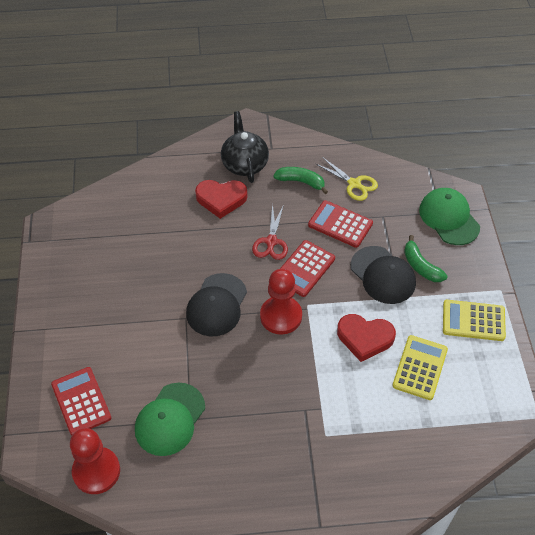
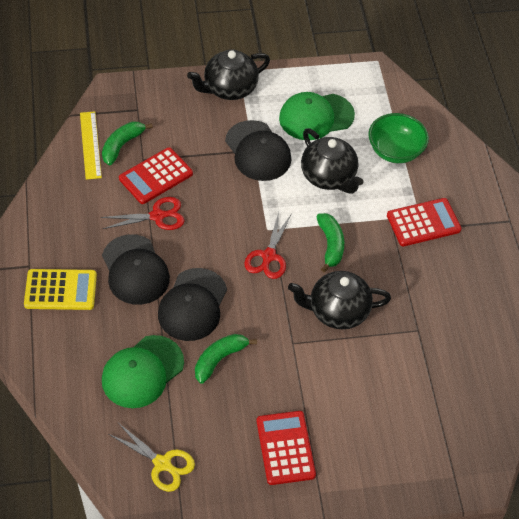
black cap: [186,273,247,336] [350,246,416,304] = 2 -> [102,234,170,305] [158,268,227,341] [225,120,291,181] = 3
black teapot: [221,111,269,183] = 1 -> [187,49,270,100] [288,271,391,329] [301,128,363,194] = 3
green banana: [273,167,328,194] [404,235,448,282] = 2 -> [102,122,153,165] [195,334,257,384] [316,213,344,272] = 3
green bowl: none = 0 -> [368,113,429,163] = 1
red heart: [195,180,247,219] [337,314,396,362] = 2 -> none = 0
red pawn: [70,428,120,494] [260,269,302,335] = 2 -> none = 0
red scissors: [252,204,288,260] = 1 -> [101,197,185,230] [244,212,291,279] = 2
yellow calculator: [392,335,448,400] [443,300,506,341] = 2 -> [24,269,97,310] = 1
yellow ruler: none = 0 -> [80,111,102,180] = 1

